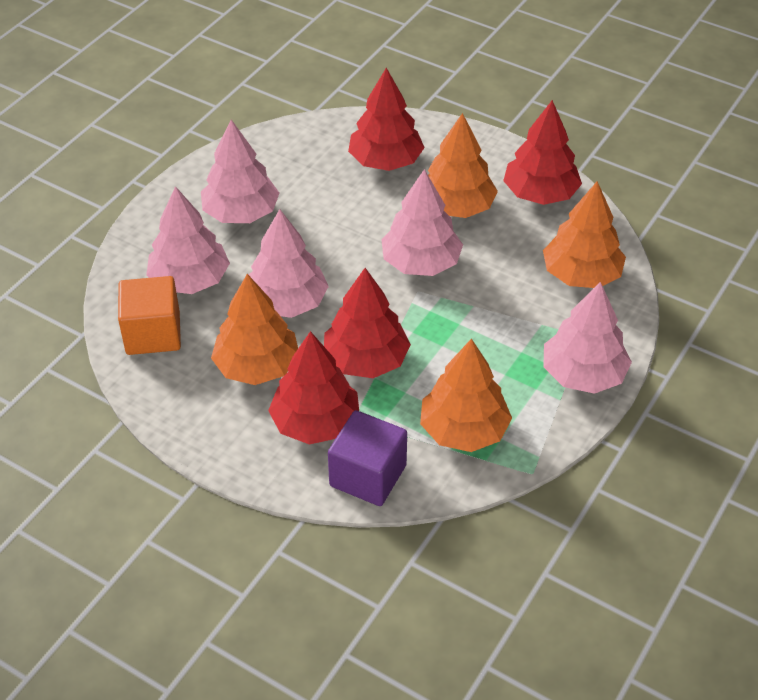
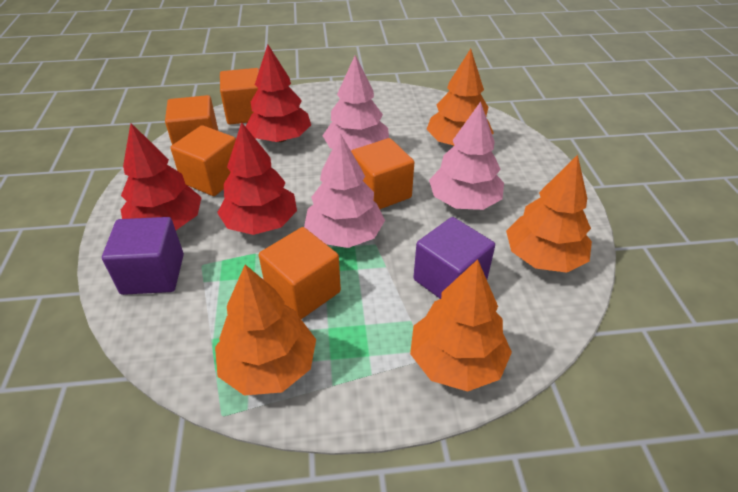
orange cube: [118,276,181,355] = 1 -> [165,95,218,145] [170,125,236,196] [220,68,259,124] [259,227,341,319] [351,138,414,209] = 5
pink tree: [146,186,230,294] [201,120,279,223] [248,209,329,318] [381,169,463,276] [543,282,632,394] = 5 -> [304,133,385,248] [322,55,389,150] [429,102,504,210] = 3
purple cube: [328,410,407,506] = 1 -> [102,217,184,295] [413,217,495,299] = 2
red tree: [268,331,359,445] [324,268,411,378] [348,68,425,171] [503,100,582,205] = 4 -> [121,123,202,230] [217,122,297,235] [245,45,311,142] = 3

